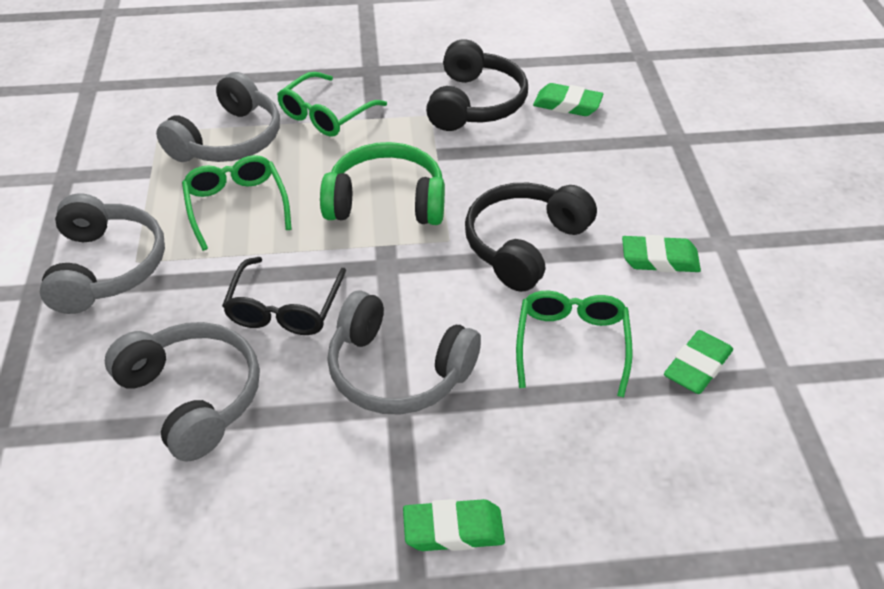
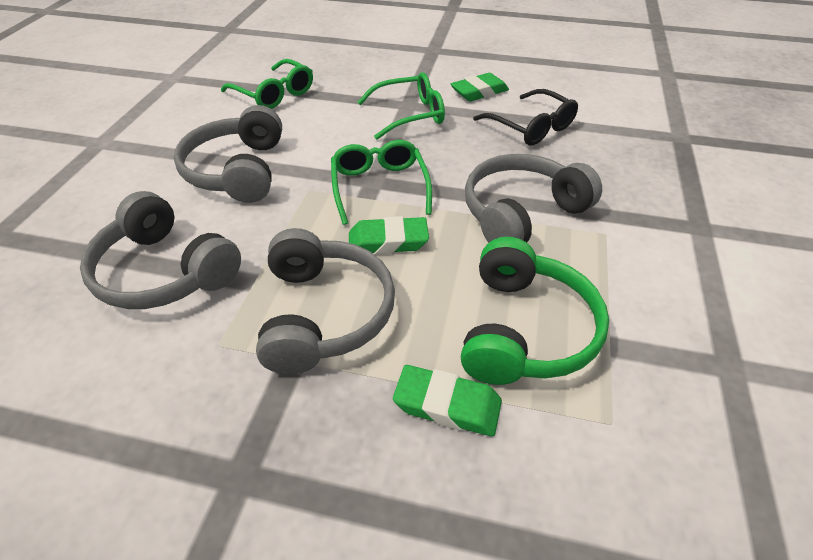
black headphones: [426,39,528,131] [465,183,597,292] = 2 -> none = 0
green eraser: [403,499,505,551] [533,83,604,116] [622,235,701,273] [664,330,733,394] = 4 -> [349,216,429,254] [393,365,502,436] [451,73,509,101] = 3

